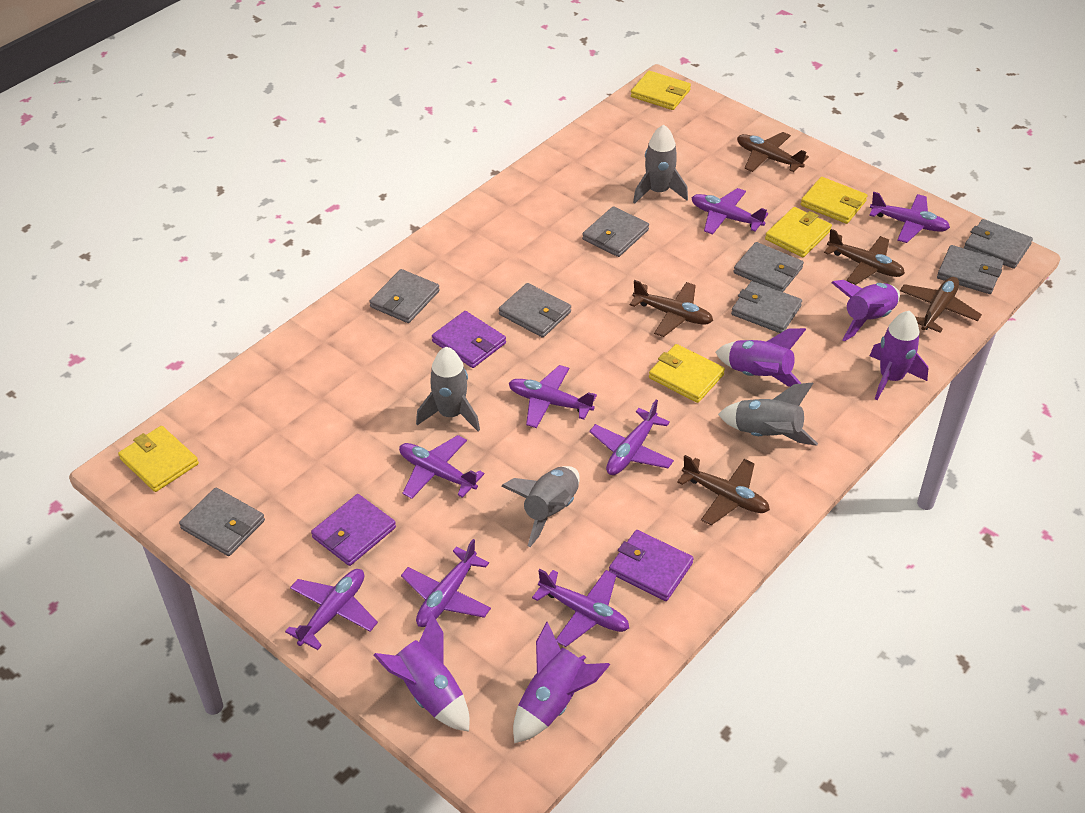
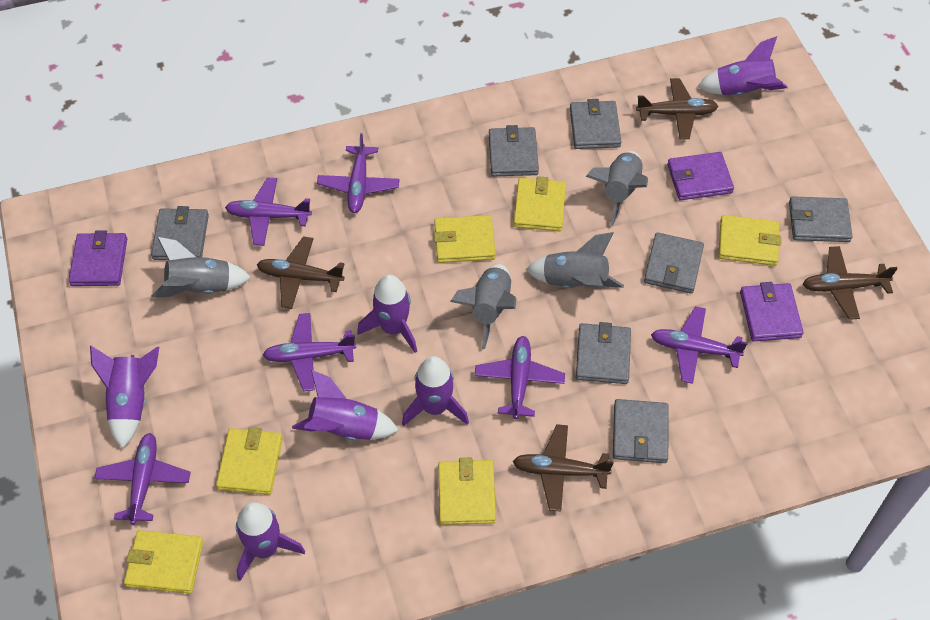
brown plane: [630,280,713,337] [677,455,770,525] [737,132,809,172] [824,229,905,285] [900,277,982,333] = 5 -> [257,236,345,309] [513,424,613,512] [636,78,719,140] [803,246,898,320] = 4
grey wallet: [179,488,265,556] [369,269,440,323] [499,283,571,338] [582,206,649,257] [731,281,802,333] [733,242,804,292] [937,245,1004,294] [964,219,1033,269] = 8 -> [151,206,209,260] [489,125,539,176] [570,99,622,149] [576,322,631,384] [613,399,669,463] [644,232,704,294] [789,196,853,242] = 7
purple plane: [285,569,378,650] [399,435,484,499] [401,539,491,627] [509,365,597,428] [532,569,629,647] [589,400,674,475] [692,188,768,235] [869,192,950,243] = 8 -> [94,433,190,525] [225,178,312,246] [263,313,356,391] [317,133,400,213] [474,336,565,419] [651,306,747,384] = 6
purple rocket: [373,613,470,732] [513,622,610,743] [716,328,806,387] [831,280,900,342] [870,311,928,400] = 5 -> [90,346,159,449] [236,502,305,581] [292,370,399,440] [357,275,417,353] [402,356,469,426] [697,36,788,96] = 6
yellow wallet: [118,426,199,492] [631,71,691,110] [649,344,725,403] [765,207,832,257] [801,177,867,224] = 5 -> [124,530,204,594] [216,427,283,495] [434,215,496,263] [438,458,496,525] [514,176,566,231] [718,215,781,266] = 6

